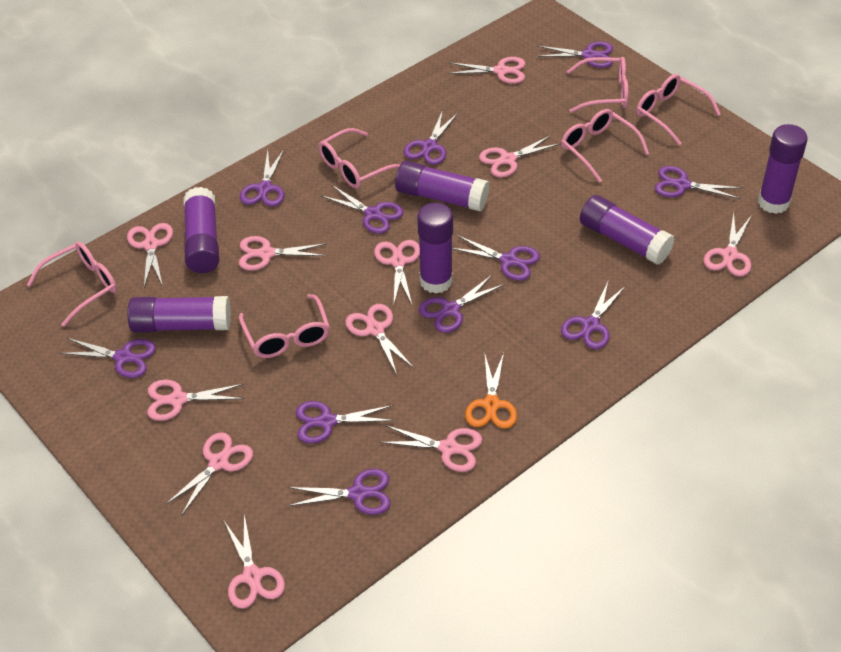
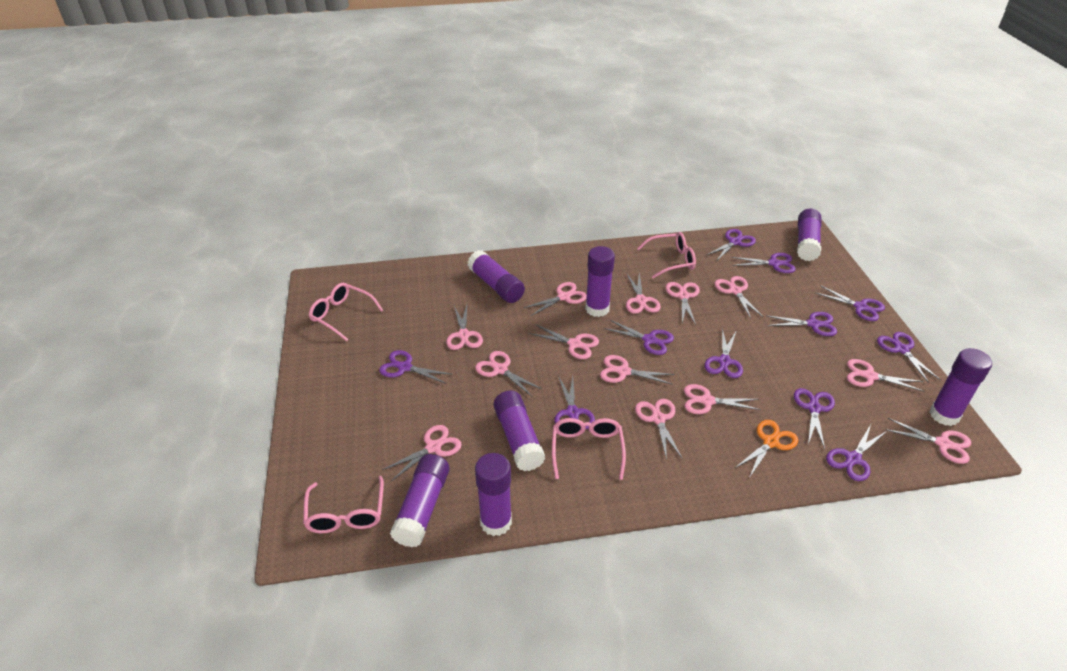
pink glasses: [27,242,117,327] [239,294,330,358] [319,128,400,189] [561,109,649,183] [567,57,628,113] [636,74,721,145] = 6 -> [303,476,384,533] [308,283,383,341] [552,418,626,480] [637,232,696,279] = 4
pink scissors: [127,223,173,287] [148,380,244,421] [165,432,253,516] [224,514,285,609] [239,236,327,270] [345,304,414,375] [374,240,420,304] [380,425,482,472] [448,57,525,84] [479,135,561,177] [704,212,751,277] = 11 -> [382,425,462,481] [446,305,483,350] [475,351,542,396] [524,282,587,316] [529,324,599,359] [600,355,675,385] [626,272,661,314] [635,399,683,460] [666,282,700,325] [684,384,761,414] [715,276,763,318] [847,359,923,391] [885,418,971,464] = 13
purple glue stick: [127,296,231,332] [183,187,219,273] [395,161,489,211] [417,203,453,294] [580,195,675,264] [758,124,808,214] = 6 -> [390,454,450,547] [467,250,525,303] [475,453,512,536] [494,390,545,471] [585,246,615,317] [797,209,822,261] [930,348,992,426] = 7

